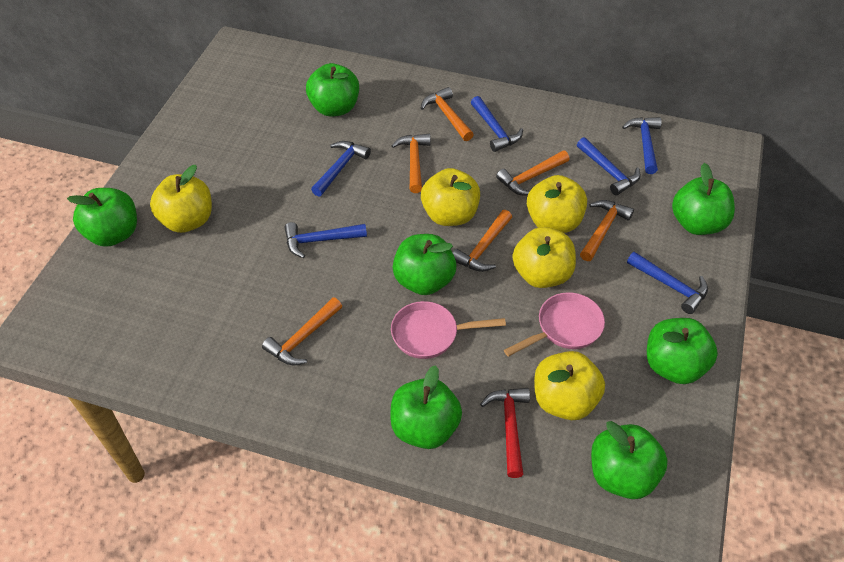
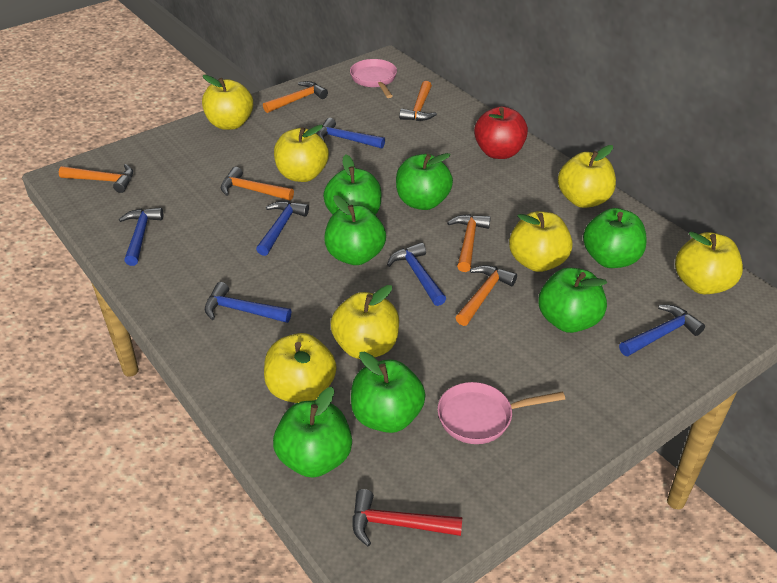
red apple: none = 0 -> [474,106,528,159] = 1
yellow apple: [150,165,212,233] [421,168,480,226] [513,227,576,288] [527,175,587,233] [534,351,605,420] = 5 -> [202,75,253,130] [264,333,336,403] [274,125,329,182] [331,285,399,359] [509,211,573,272] [558,145,616,208] [675,232,743,294] = 7

